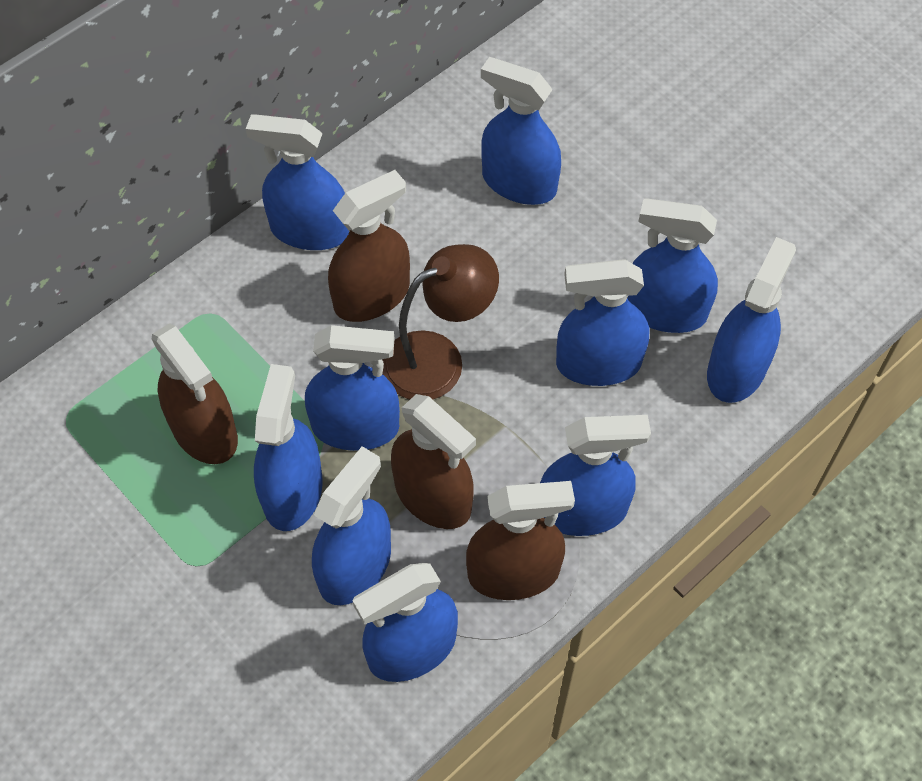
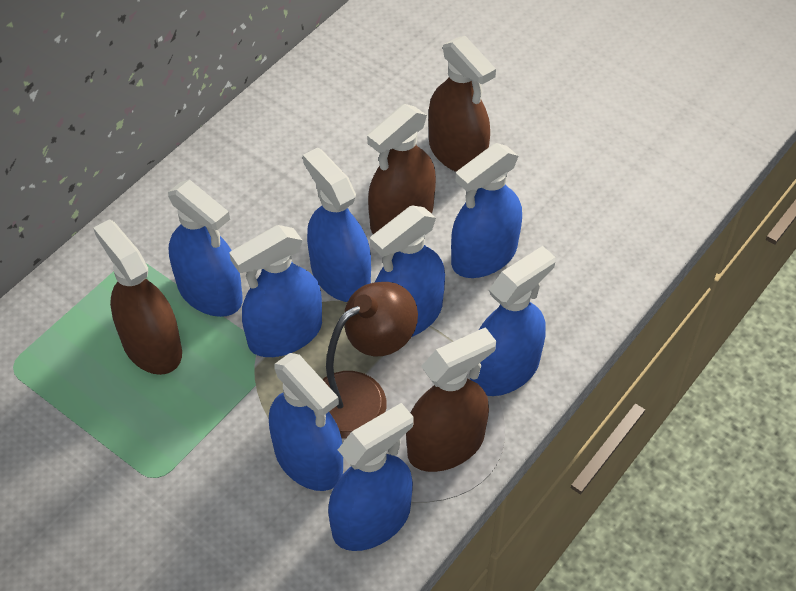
blue spray bottle: [246,115,349,250] [254,364,323,531] [305,325,400,451] [312,446,391,605] [353,563,458,682] [481,57,561,205] [540,415,651,536] [556,259,649,386] [627,199,718,333] [707,237,796,403] = 10 -> [168,180,243,317] [230,225,322,357] [269,353,343,491] [303,148,371,302] [328,403,414,551] [370,205,445,337] [451,143,522,278] [470,246,556,396] = 8

